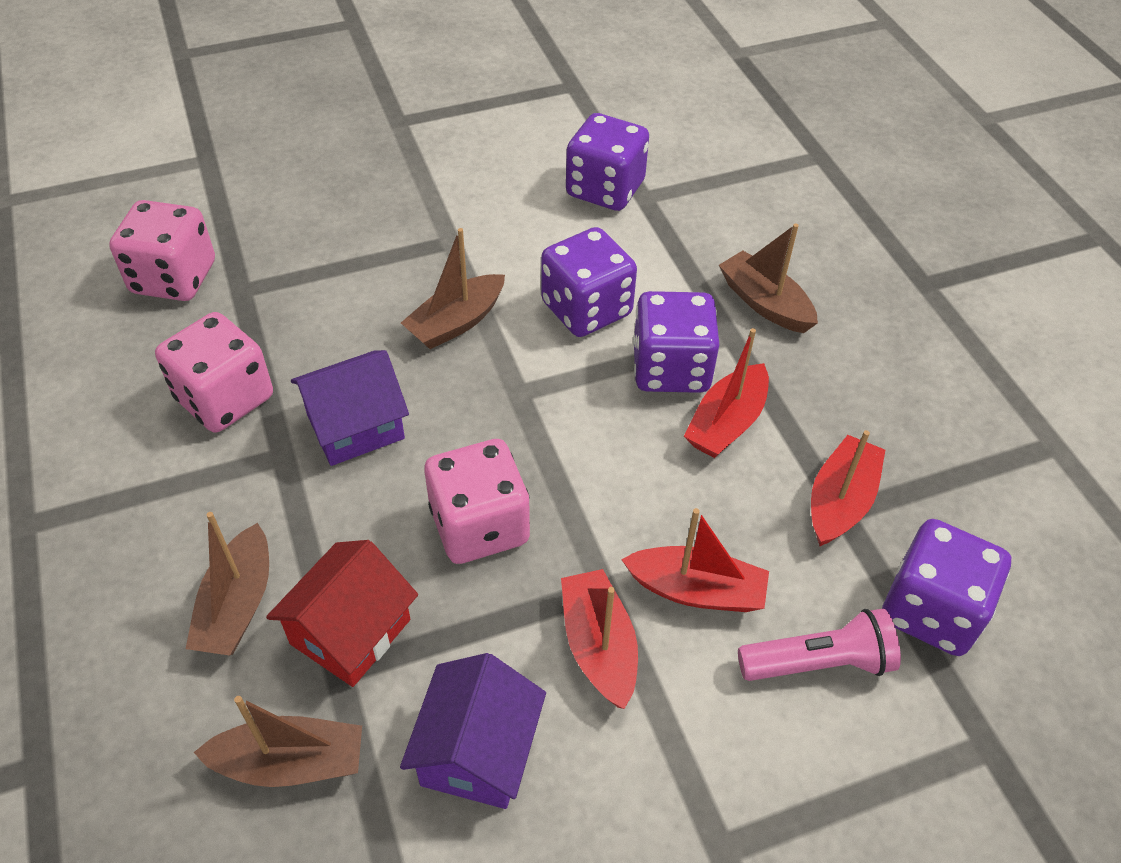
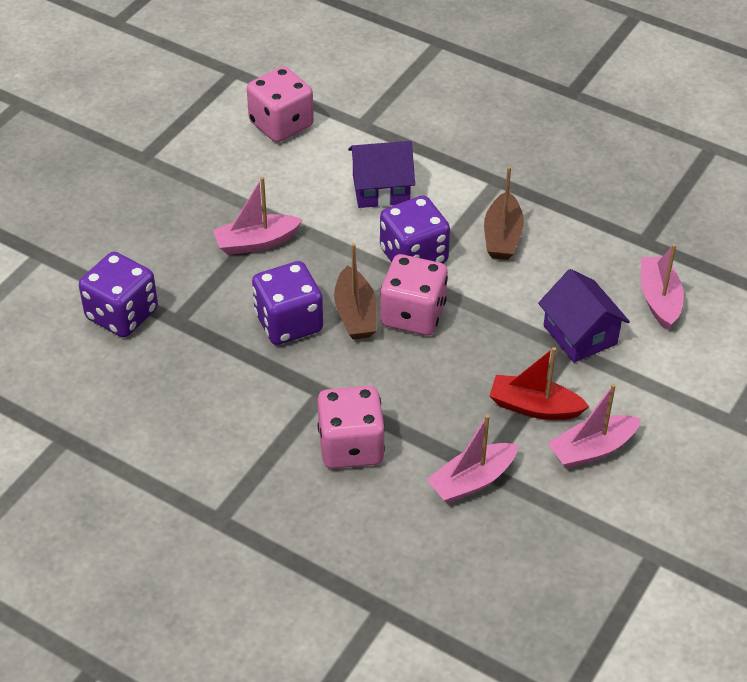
brown boat: [185,512,269,656] [193,696,362,787] [401,228,505,349] [719,223,818,333] = 4 -> [334,243,377,340] [484,166,524,260] = 2
pink boat: none = 0 -> [213,177,303,255] [426,414,518,504] [548,384,641,469] [641,244,684,330] = 4
pink flashlight: [738,609,901,681] = 1 -> none = 0
purple dice: [541,227,637,337] [566,113,649,211] [633,291,720,393] [882,519,1011,656] = 4 -> [79,252,158,337] [252,261,323,345] [380,195,450,264] = 3
red boat: [561,569,638,709] [621,508,769,612] [684,328,769,458] [811,430,885,546] = 4 -> [490,347,589,420] = 1
red house: [266,540,418,687] = 1 -> none = 0

